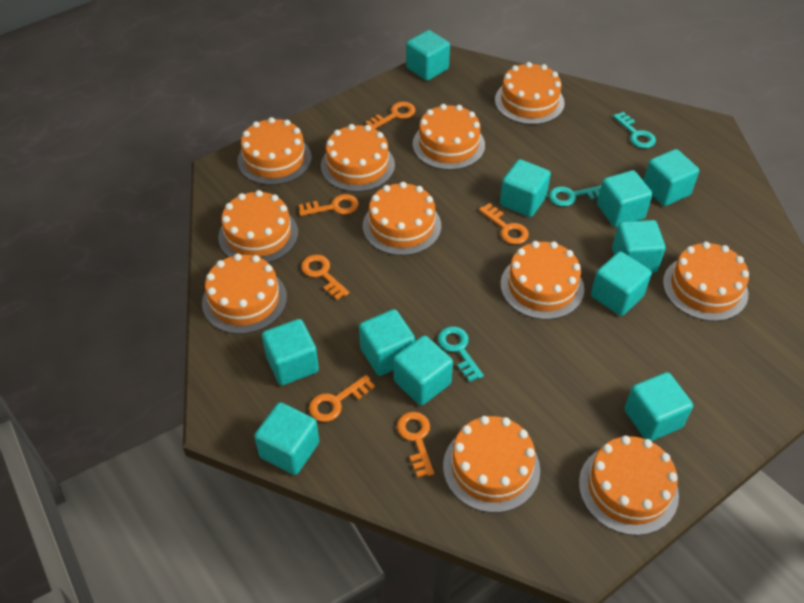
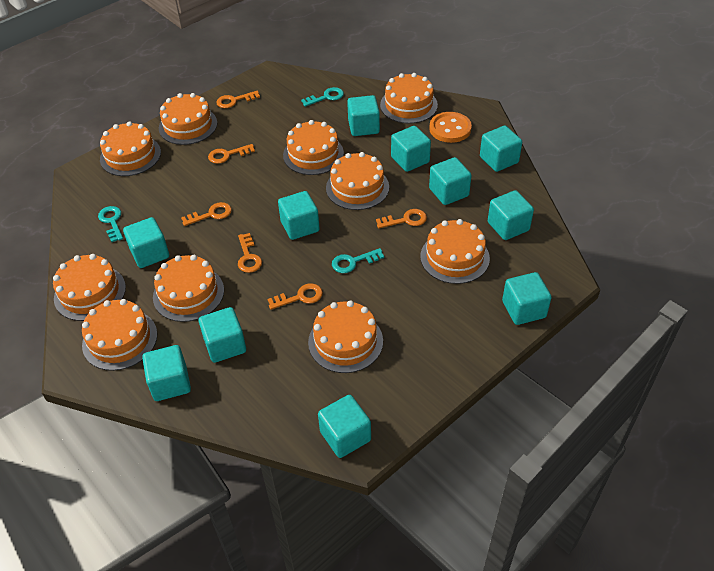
orange button: none = 0 -> [429,112,472,143] = 1
orange cake: [202,254,287,334] [218,190,298,263] [238,117,312,185] [321,124,395,192] [363,182,441,256] [413,104,485,170] [443,416,540,513] [495,62,565,125] [501,241,584,320] [579,436,679,536] [663,242,749,321] = 11 -> [53,254,126,321] [82,299,157,371] [100,121,161,176] [153,255,224,322] [159,93,217,145] [283,120,344,175] [308,301,383,373] [326,152,389,210] [380,73,438,124] [420,219,490,284] = 10

